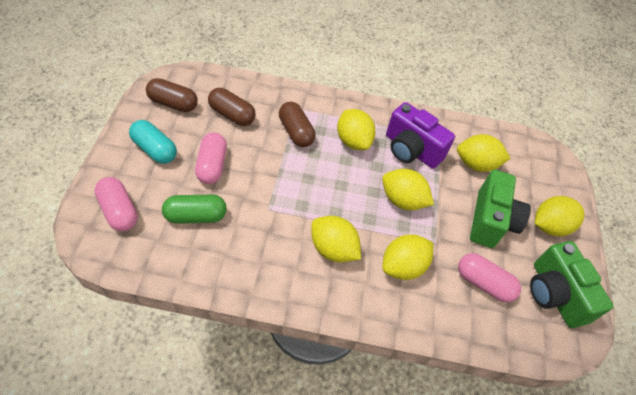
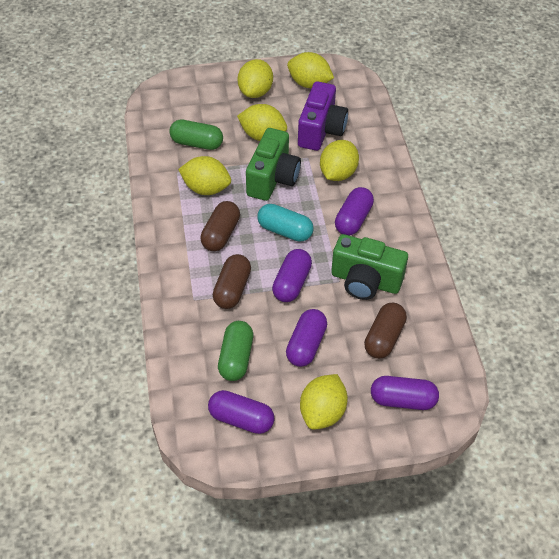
green capsule: [162,195,227,224] = 1 -> [169,120,223,150] [218,321,253,381] = 2
pink capsule: [94,177,138,231] [195,133,227,184] [458,253,521,302] = 3 -> none = 0
purple capsule: none = 0 -> [208,390,274,434] [272,249,312,302] [286,309,327,367] [335,187,374,236] [371,376,439,410] = 5

